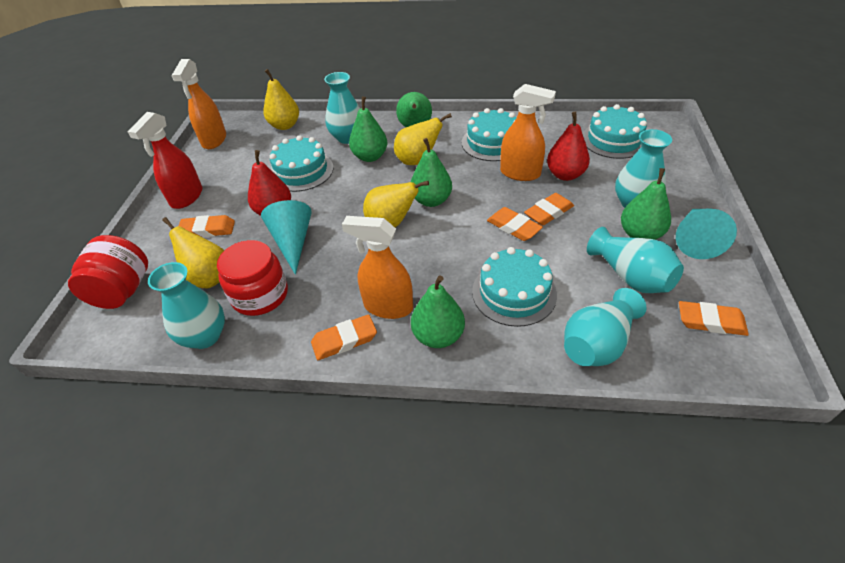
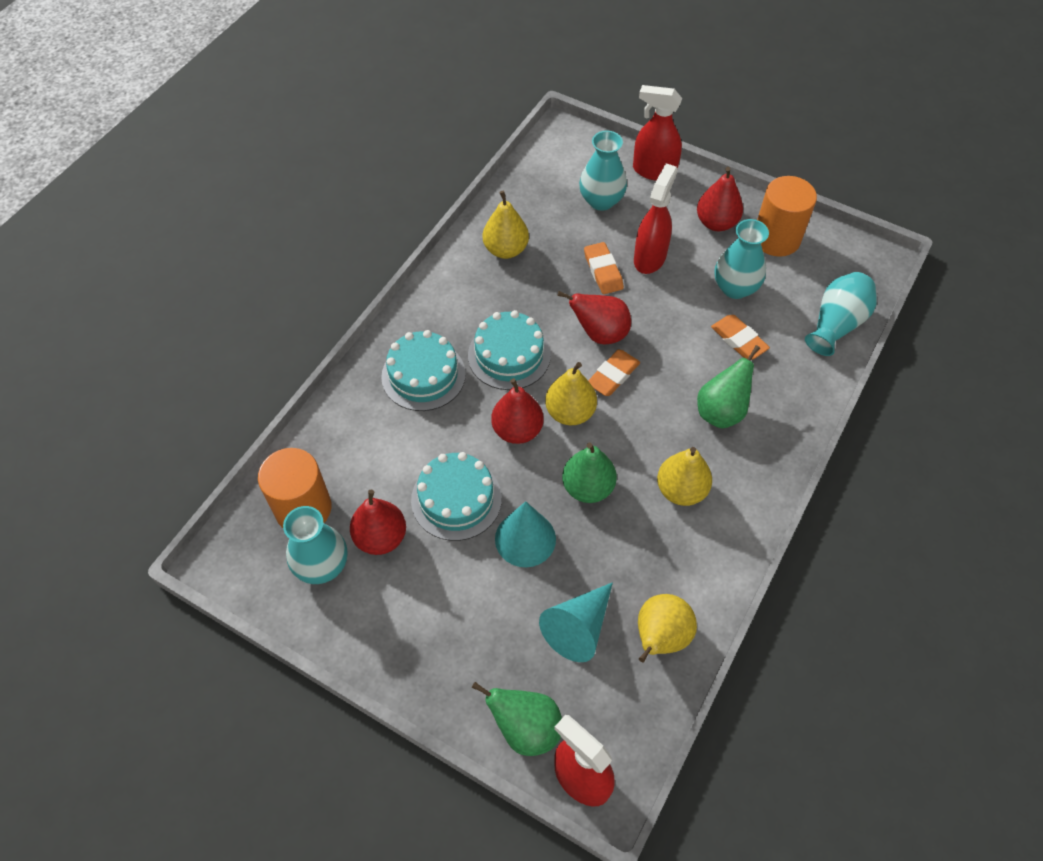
green pear: [349,96,387,162] [396,92,432,127] [411,138,452,207] [411,276,465,348] [621,168,671,240] = 5 -> [472,682,562,756] [562,443,617,503] [697,345,760,428] = 3
orange cylinder: none = 0 -> [258,448,331,528] [757,176,817,257] = 2
orange eraser: [179,215,235,238] [311,315,377,360] [487,207,543,241] [524,193,574,226] [679,301,749,336] = 5 -> [584,242,624,294] [588,350,640,396] [711,315,770,360] = 3
orange spray bottle: [172,59,226,149] [342,216,413,319] [500,84,556,181] = 3 -> none = 0
red jar: [68,235,148,309] [217,240,288,316] = 2 -> none = 0
red pear: [248,150,291,216] [547,111,590,181] = 2 -> [350,490,406,555] [491,378,544,444] [557,291,631,344] [697,167,743,231] = 4
red spray bottle: [127,112,202,209] = 1 -> [554,715,615,807] [633,85,682,181] [634,164,677,274] = 3
turquoise cake: [269,135,334,192] [462,108,517,161] [472,247,557,327] [583,104,647,159] = 4 -> [381,330,466,411] [411,452,502,541] [468,310,551,390] = 3
turquoise vase: [148,262,225,349] [324,72,360,144] [564,288,647,366] [587,227,684,293] [615,129,672,208] = 5 -> [283,506,347,584] [579,131,627,210] [715,219,769,299] [805,272,877,356] = 4

